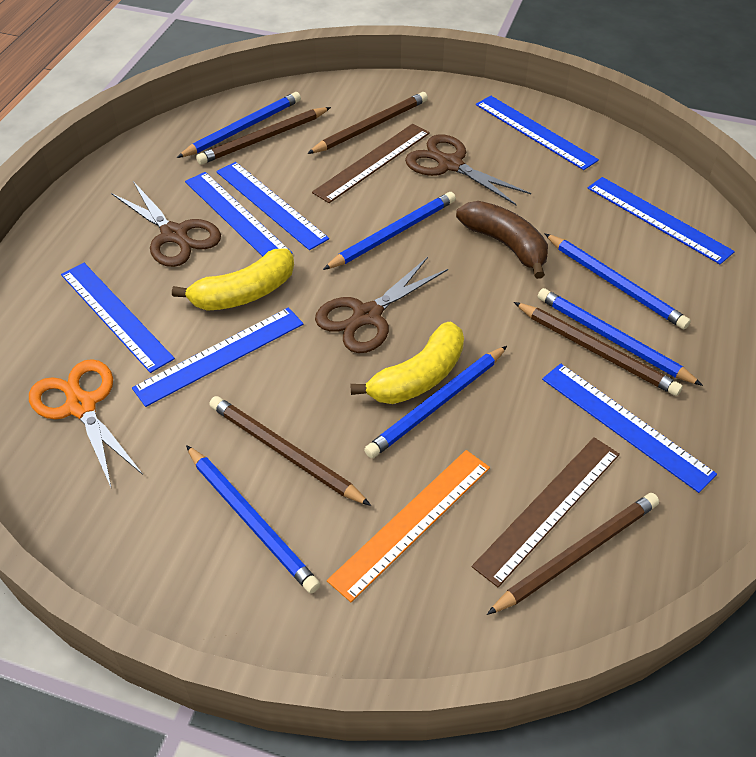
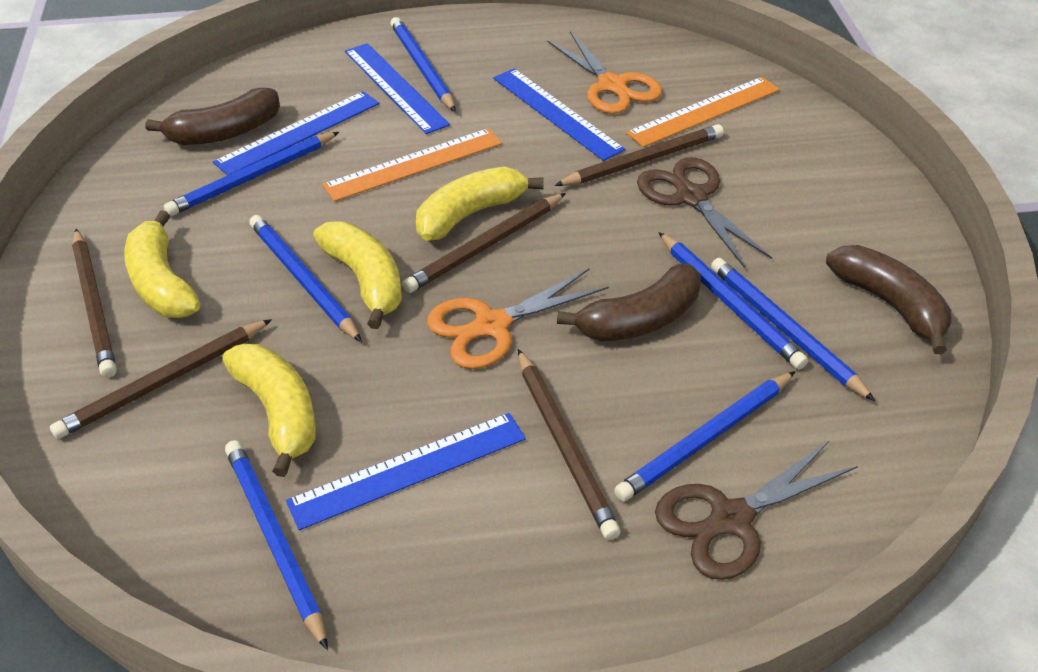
blue pencil: [177,92,301,158] [186,445,320,594] [323,192,456,270] [364,346,507,458] [538,288,703,386] [544,233,691,329] = 6 -> [164,132,339,216] [225,440,328,650] [249,215,362,342] [390,17,456,112] [614,371,795,501] [658,232,808,369] [711,258,875,401] = 7
blue ruler: [61,263,175,373] [132,308,303,407] [185,172,292,256] [216,162,329,250] [476,96,599,170] [542,363,717,493] [588,177,735,264] = 7 -> [213,91,379,175] [286,413,526,530] [345,43,450,134] [493,68,625,161] = 4
brown banana: [456,201,548,279] = 1 -> [146,88,280,145] [557,264,701,342] [826,245,951,354] = 3
brown ruler: [312,124,430,203] [472,437,620,587] = 2 -> none = 0
brown scissors: [111,181,221,267] [315,257,448,353] [405,134,531,206] = 3 -> [637,157,772,268] [655,440,858,580] = 2
orange ruler: [327,450,490,602] = 1 -> [322,128,502,202] [626,77,780,147] = 2
orange scissors: [29,359,143,489] = 1 -> [427,268,609,369] [547,31,662,114] = 2
yellow banana: [172,249,294,311] [350,322,464,404] = 2 -> [124,210,200,318] [222,344,316,477] [313,221,402,329] [416,167,544,241] = 4

